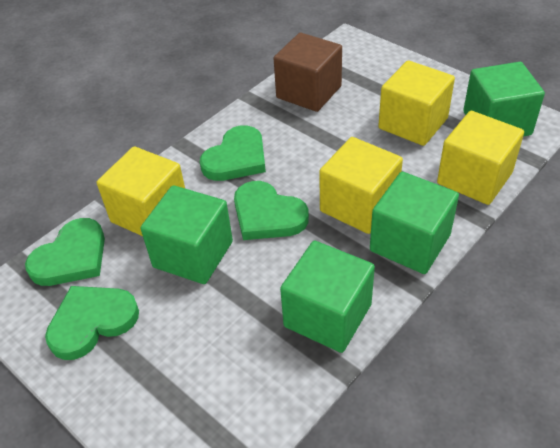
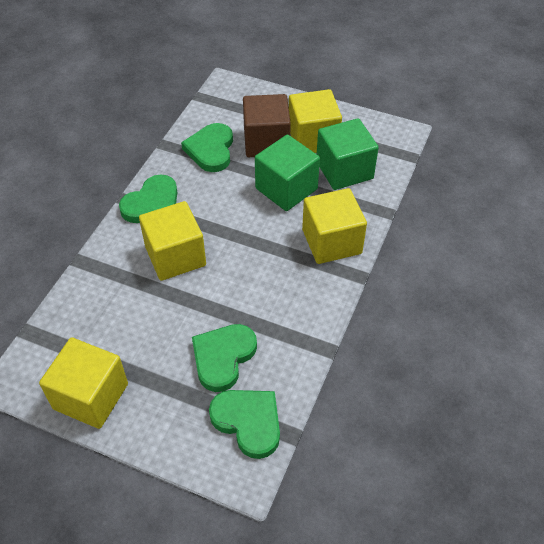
green cube: [140,185,233,284] [280,241,375,353] [370,172,459,274] [463,62,545,136] = 4 -> [255,135,320,211] [317,118,379,190] = 2

